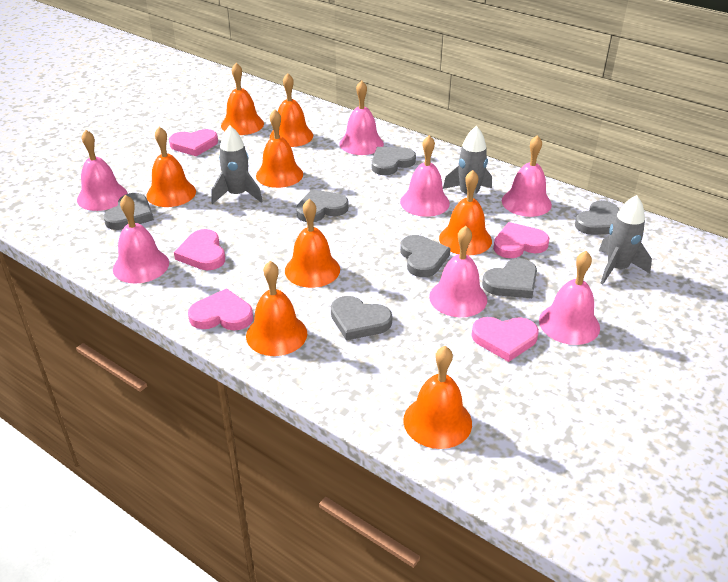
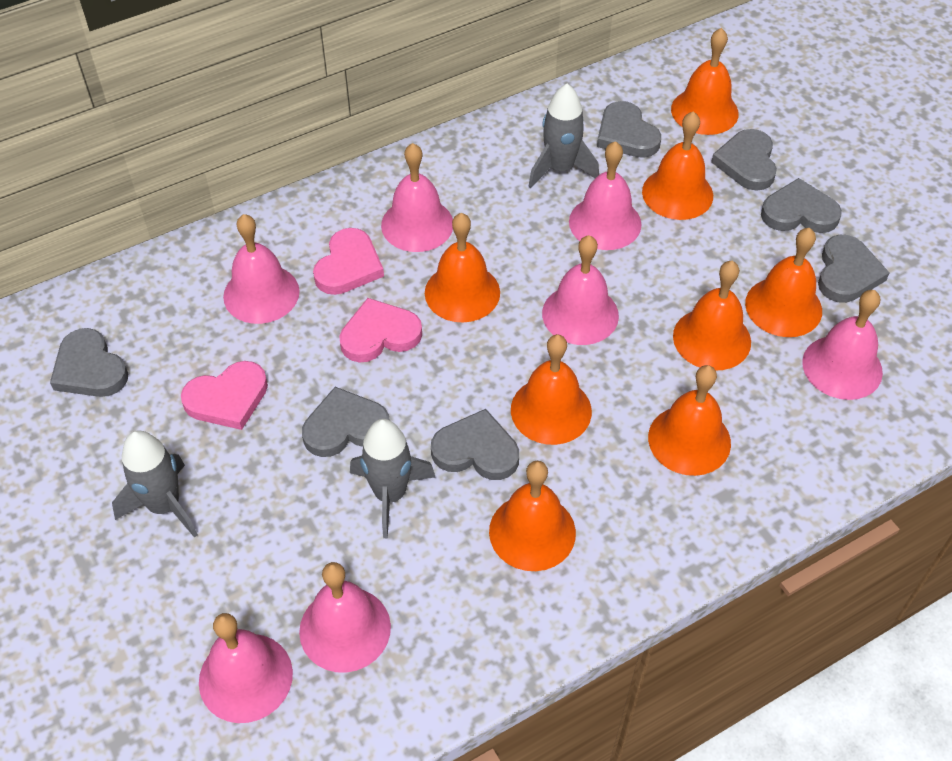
pink heart: [169,129,218,156] [174,229,225,270] [188,288,253,330] [471,317,539,362] [493,222,550,258] = 5 -> [181,361,268,430] [313,228,384,295] [339,298,422,363] = 3

